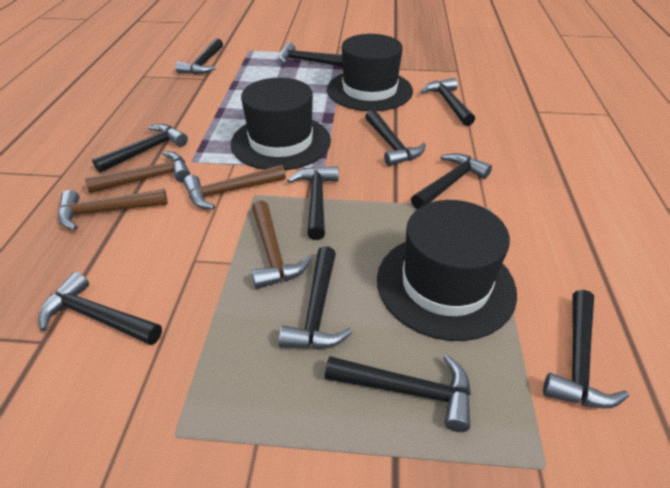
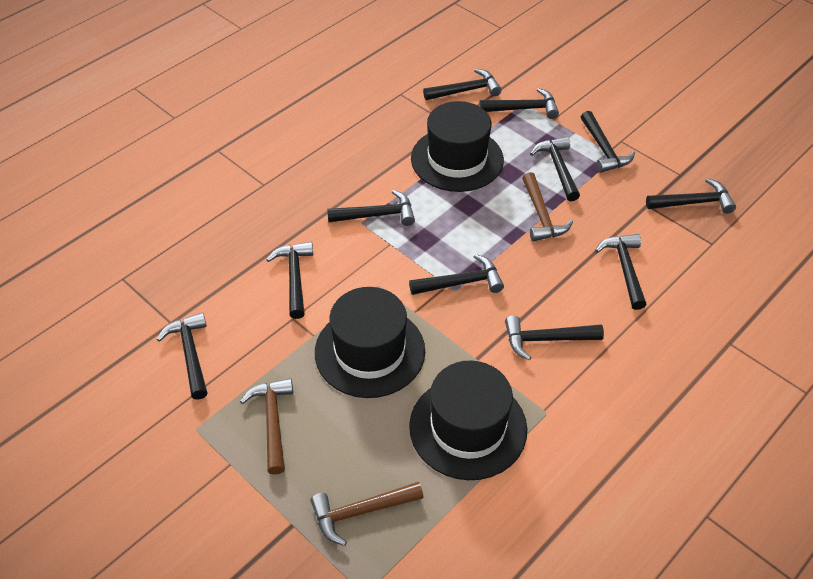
brown hammer: [58,189,168,230] [85,151,191,193] [183,165,286,210] [252,200,312,289] = 4 -> [240,378,293,475] [310,481,424,546] [522,172,573,241] = 3

